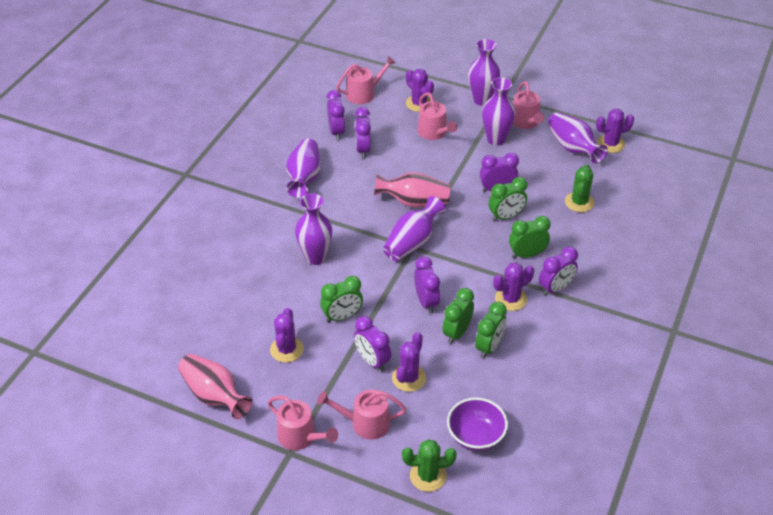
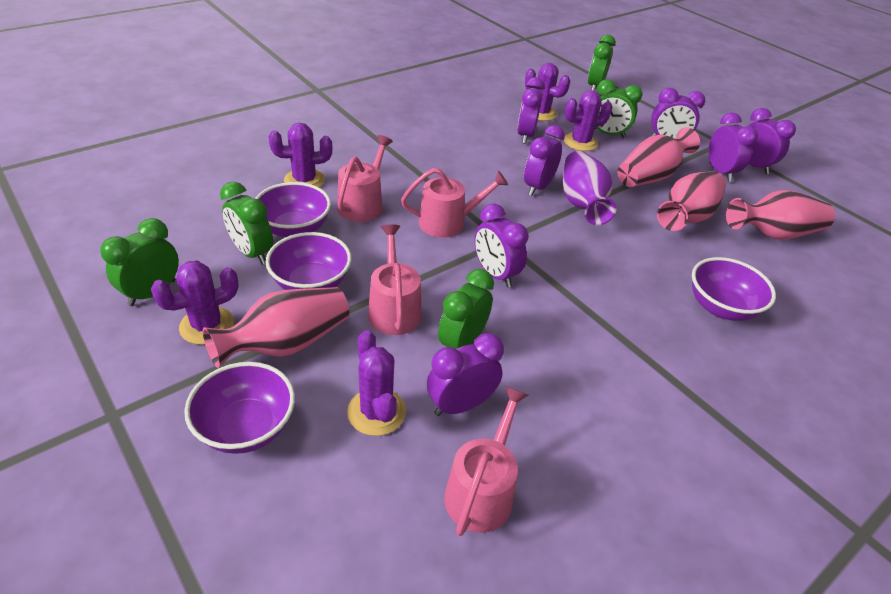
green cactus: [402,439,457,492] [565,164,594,212] = 2 -> none = 0
pink vase: [178,354,252,419] [374,172,451,207] = 2 -> [203,287,349,368] [617,127,700,187] [657,171,726,231] [726,190,835,240] = 4
pink watering can: [268,395,338,450] [317,390,406,440] [336,56,395,104] [417,92,457,140] [513,81,544,129] = 5 -> [337,135,393,222] [368,224,422,335] [401,168,508,238] [444,386,528,536] = 4
purple bowl: [447,397,508,451] = 1 -> [184,362,295,454] [255,182,331,237] [266,232,352,290] [692,257,776,321] = 4
purple clock: [327,90,345,140] [354,316,391,371] [355,107,371,159] [414,256,440,313] [480,152,519,192] [539,247,578,296] = 6 -> [427,333,504,416] [475,204,529,287] [517,77,545,144] [524,125,565,196] [650,88,705,138] [708,112,758,181] [748,108,796,174] = 7
purple vase: [286,138,321,198] [295,193,332,265] [383,196,446,261] [468,39,500,106] [482,77,516,146] [548,112,608,164] = 6 -> [563,151,616,225] = 1

